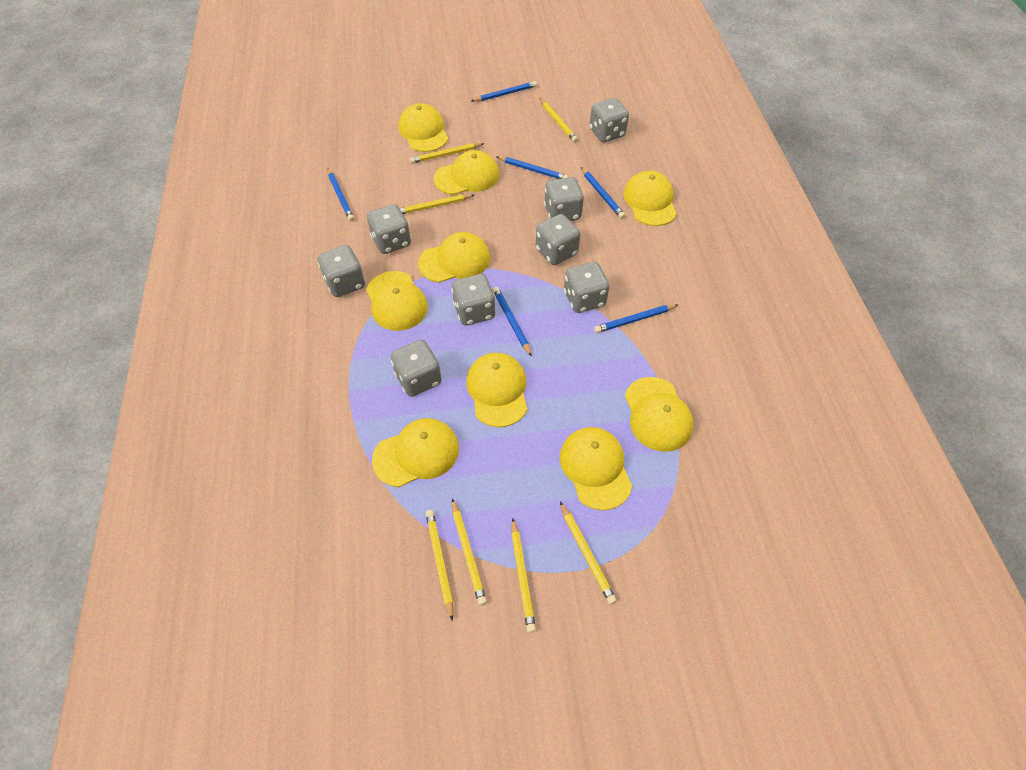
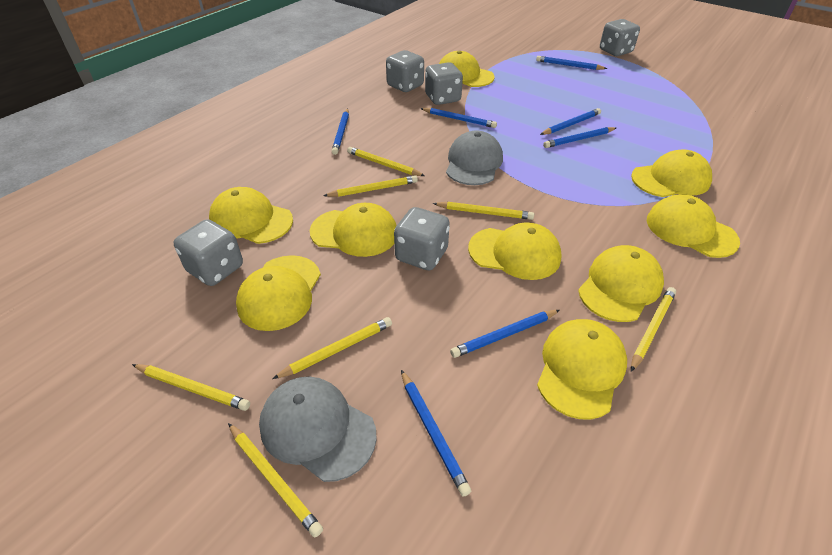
blue pencil: [328,169,354,221] [472,81,537,102] [493,287,532,357] [497,156,569,179] [581,167,625,219] [594,304,678,333] = 6 -> [331,108,349,155] [401,370,471,496] [420,108,497,128] [450,310,560,358] [536,56,607,70] [540,108,601,135] [543,127,616,148] = 7
grey cap: none = 0 -> [259,377,377,482] [446,131,503,185] = 2
grey dice: [318,245,365,297] [367,204,411,254] [391,340,442,397] [451,274,495,325] [536,214,580,265] [544,177,584,221] [564,262,610,313] [589,98,629,142] = 8 -> [174,219,243,286] [386,50,424,92] [394,207,450,271] [425,62,463,105] [600,19,640,56] = 5

